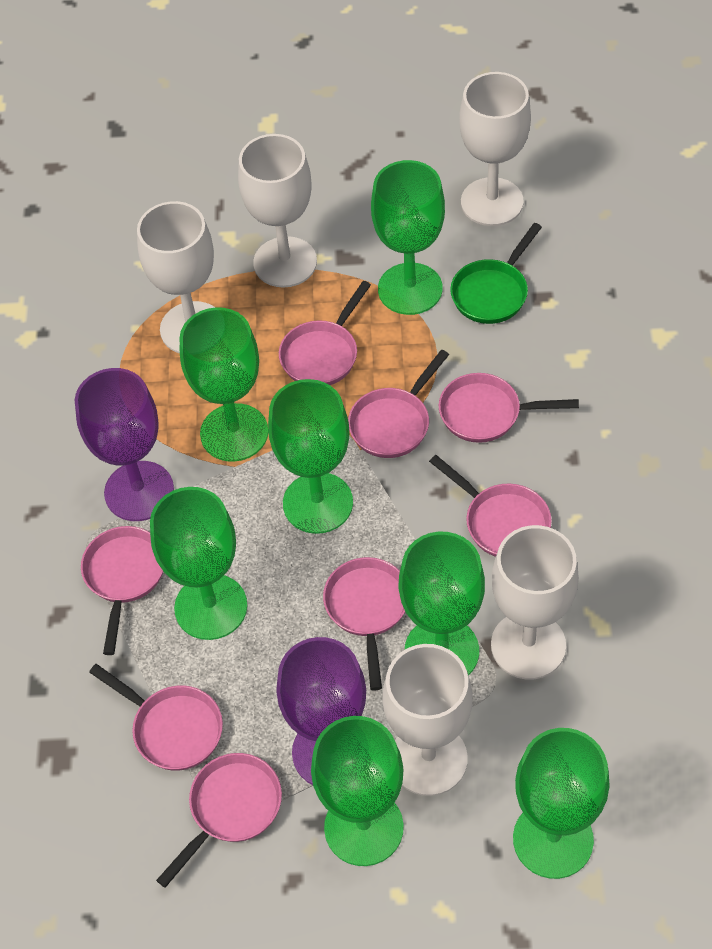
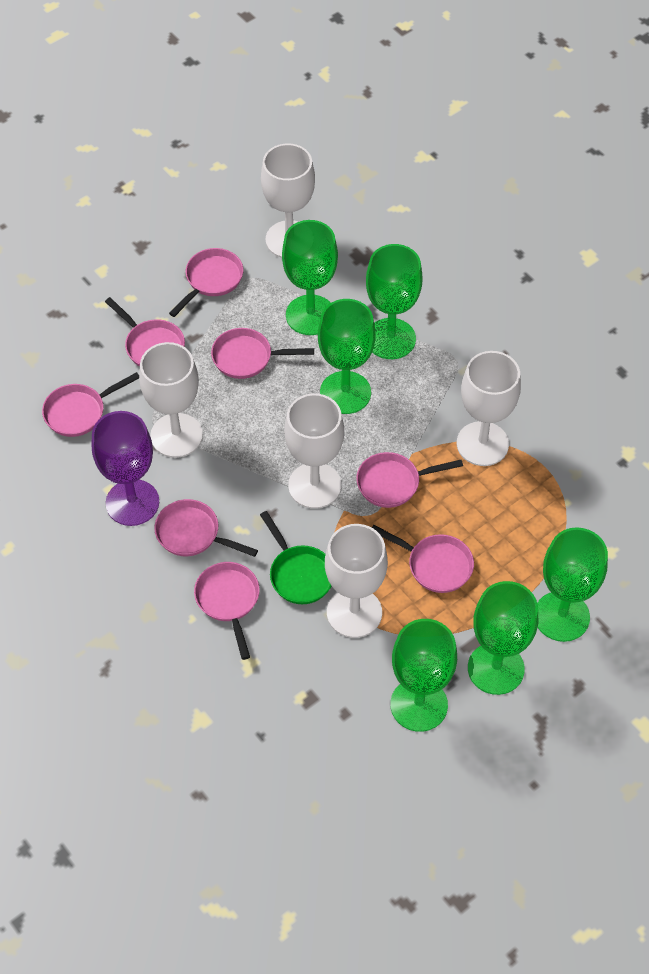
green goblet: [150,487,247,640] [180,307,268,462] [268,379,353,534] [311,716,404,866] [371,160,445,315] [399,532,485,676] [513,728,610,879] = 7 -> [282,220,338,335] [318,299,376,414] [366,244,422,359] [390,619,457,732] [468,581,538,695] [537,527,608,642] = 6
purple goblet: [75,368,174,521] [276,637,366,785] = 2 -> [92,411,159,526] = 1

